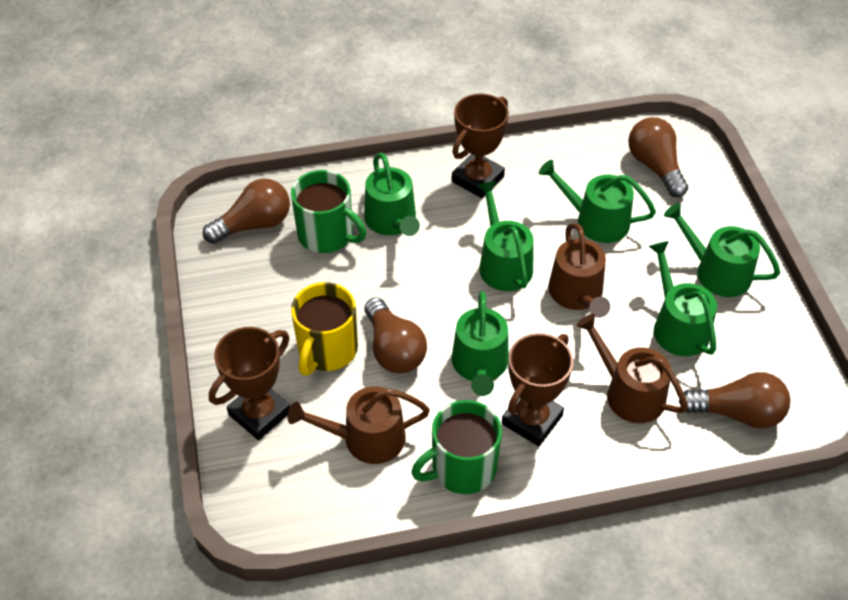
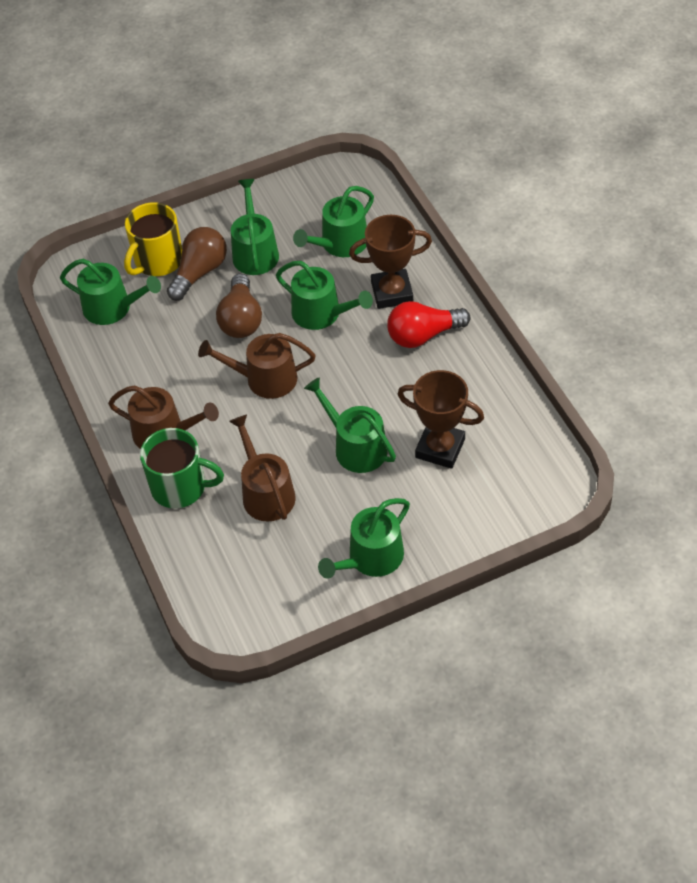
brown light bulb: [203,179,290,244] [364,297,427,374] [628,117,688,198] [679,372,791,429] = 4 -> [167,227,227,301] [216,274,262,338] = 2
brown trophy: [209,327,290,440] [452,94,509,198] [502,333,573,446] = 3 -> [349,215,432,309] [398,370,484,469] = 2
green mug: [291,170,366,253] [411,400,502,494] = 2 -> [140,428,224,509] = 1
red light bulb: none = 0 -> [387,301,470,348] = 1

